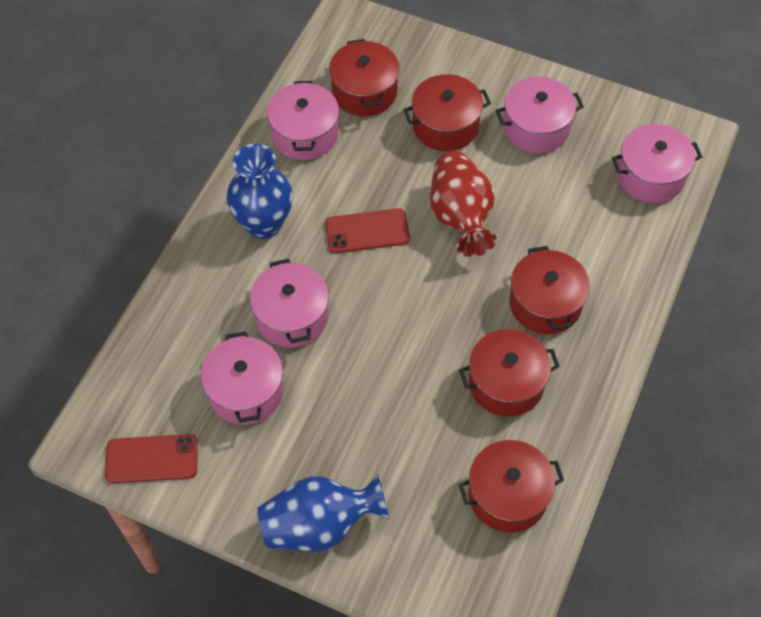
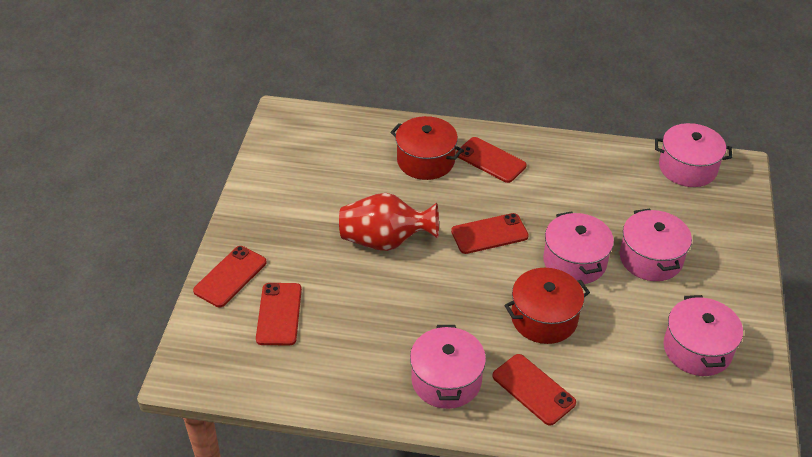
blue vase: [226,144,293,239] [257,474,389,552] = 2 -> none = 0
red phone: [105,434,198,483] [325,208,410,253] = 2 -> [193,246,267,307] [256,283,302,346] [451,213,529,254] [456,137,527,183] [492,354,576,426] = 5
red pot: [329,39,400,117] [403,74,491,151] [459,329,560,417] [459,440,564,533] [509,246,590,334] = 5 -> [390,116,463,180] [504,268,590,344] = 2

